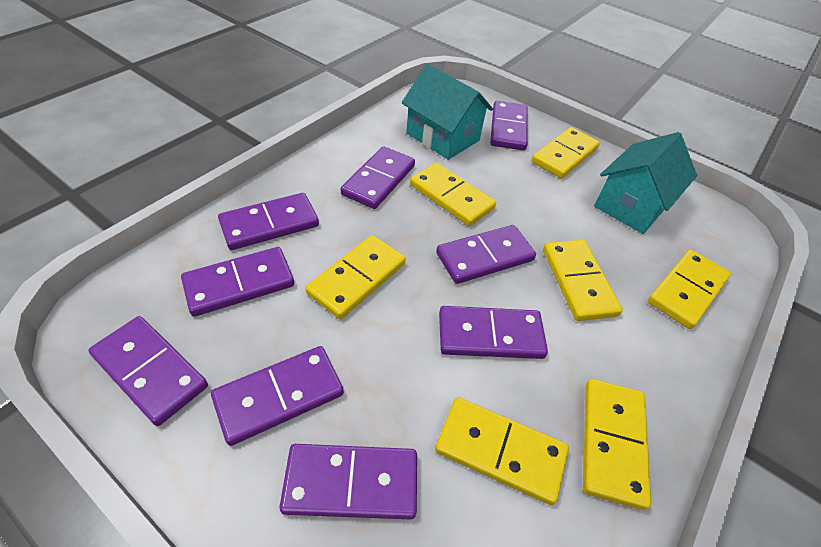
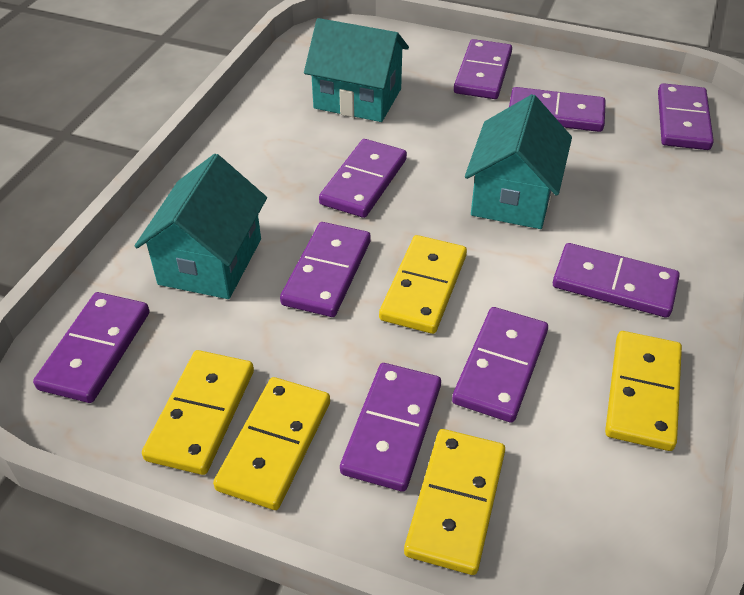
turquoise house: [402,64,493,160] [594,132,697,234] = 2 -> [135,154,267,299] [304,18,409,122] [465,94,572,229] = 3
yellow domino: [305,235,406,319] [410,162,496,226] [435,397,569,505] [532,127,600,178] [543,240,623,321] [583,379,651,510] [648,249,731,329] = 7 -> [142,350,254,475] [213,377,330,510] [379,235,467,334] [404,429,505,575] [605,331,682,451] = 5

